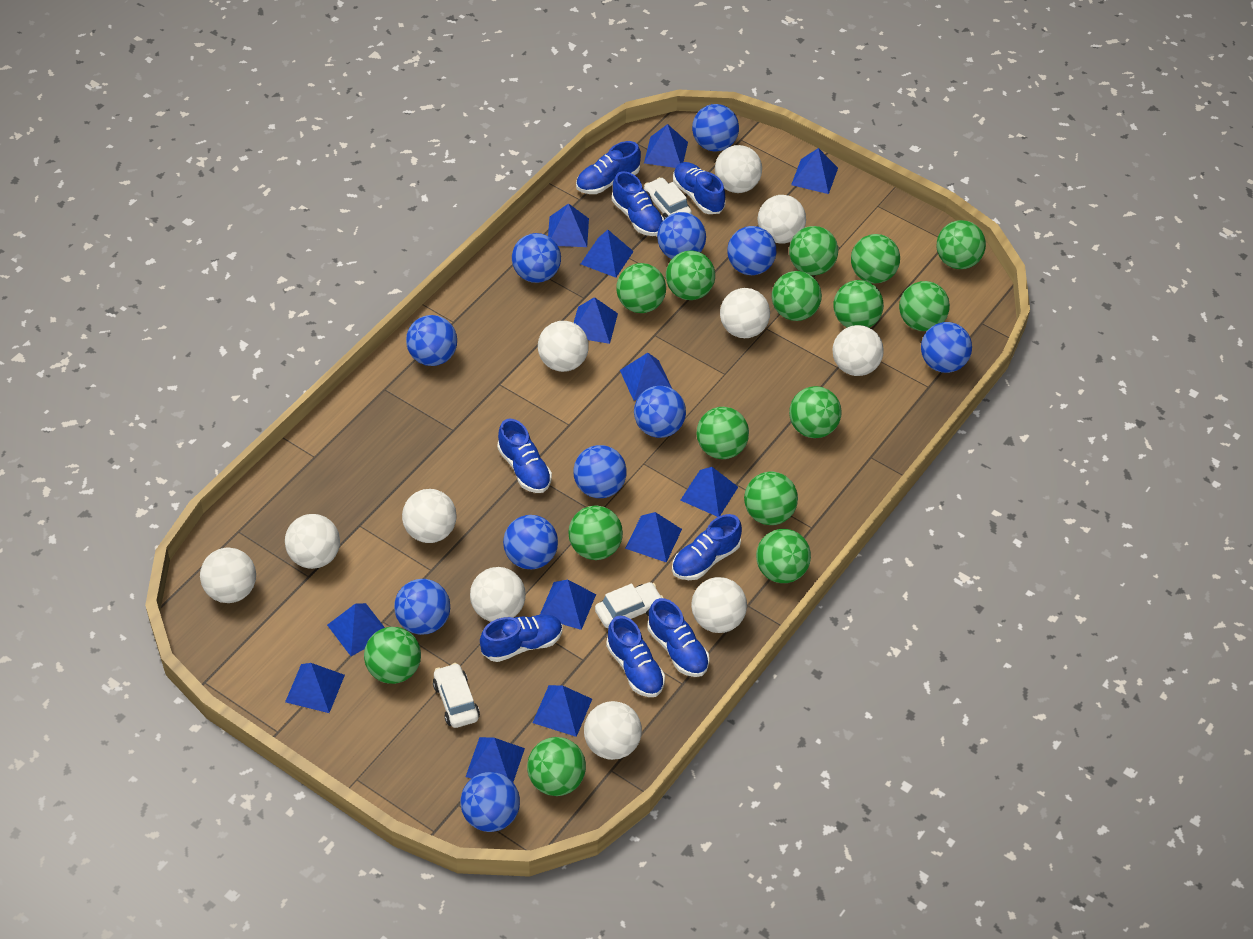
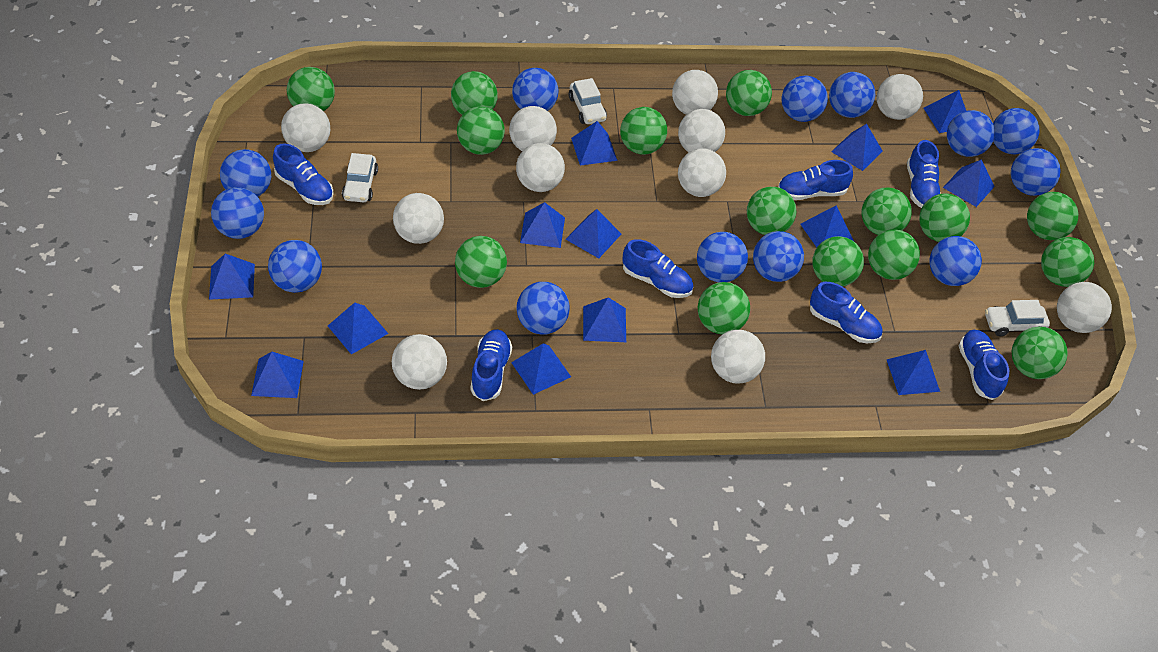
blue ball: [394,579,450,635] [406,315,457,366] [460,772,520,832] [503,515,558,569] [512,233,561,283] [573,445,627,498] [634,386,686,438] [657,212,706,259] [692,104,739,152] [727,226,776,275] [921,322,972,373] = 11 -> [211,187,264,239] [220,149,271,197] [268,240,322,293] [512,68,559,111] [517,282,569,335] [697,232,748,282] [753,231,804,282] [782,75,828,122] [829,72,875,118] [929,236,982,286] [947,110,995,157] [993,108,1040,154] [1011,148,1061,196] = 13
blue shoe: [480,615,563,662] [497,419,552,493] [576,141,641,194] [606,616,665,697] [612,171,664,236] [648,598,709,677] [672,514,742,580] [673,162,725,214] = 8 -> [273,144,334,205] [470,329,512,401] [623,239,693,298] [778,160,853,200] [810,282,882,343] [907,140,941,208] [959,330,1009,400] = 7

